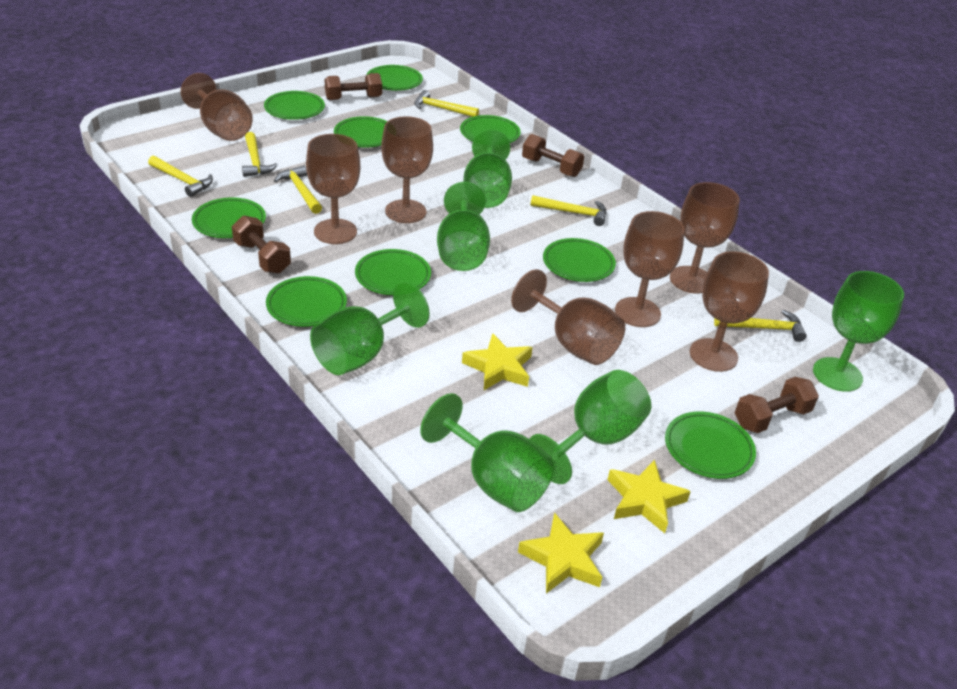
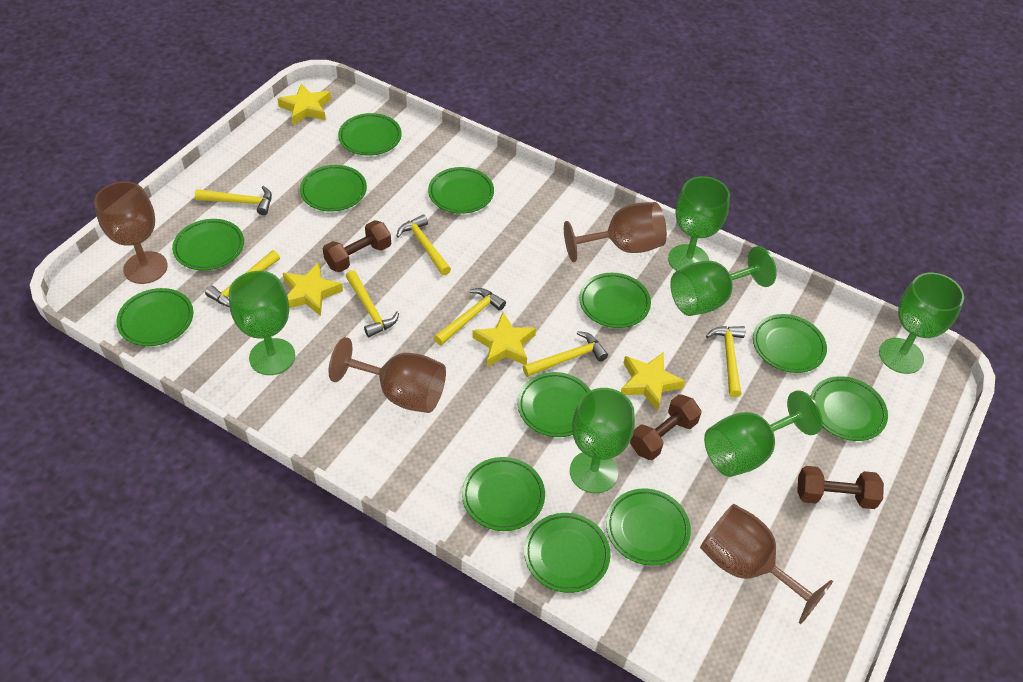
brown dumbbell: [232,216,291,274] [325,73,382,100] [522,134,584,177] [735,377,819,433] = 4 -> [323,220,391,272] [630,394,701,460] [797,466,884,509] = 3
brown goblet: [181,73,253,141] [306,134,360,244] [382,116,433,223] [511,269,625,365] [615,211,684,327] [670,182,740,294] [690,251,769,372] = 7 -> [94,181,168,284] [328,337,446,413] [564,202,667,262] [700,504,833,624] = 4
green plate: [192,197,266,238] [264,91,325,120] [266,276,347,327] [334,116,387,147] [355,249,431,295] [367,65,423,91] [460,115,521,143] [543,238,616,282] [665,411,756,479] = 9 -> [116,288,193,346] [172,219,244,270] [300,165,367,212] [338,113,402,156] [428,167,494,214] [462,457,545,531] [518,372,591,437] [524,513,611,593] [579,273,651,328] [606,488,691,566] [753,314,827,373] [811,376,888,441] = 12
yellow hammer: [148,156,213,197] [242,132,278,177] [274,165,322,214] [414,90,479,117] [530,195,607,226] [714,310,807,342] = 6 -> [195,186,272,215] [205,250,280,307] [345,270,399,337] [397,215,451,275] [434,288,506,345] [523,331,608,377] [706,326,745,397] = 7
yellow star: [462,333,533,390] [518,512,604,594] [607,460,691,533] = 3 -> [277,84,331,125] [283,262,343,316] [473,312,536,367] [621,352,685,411] = 4

